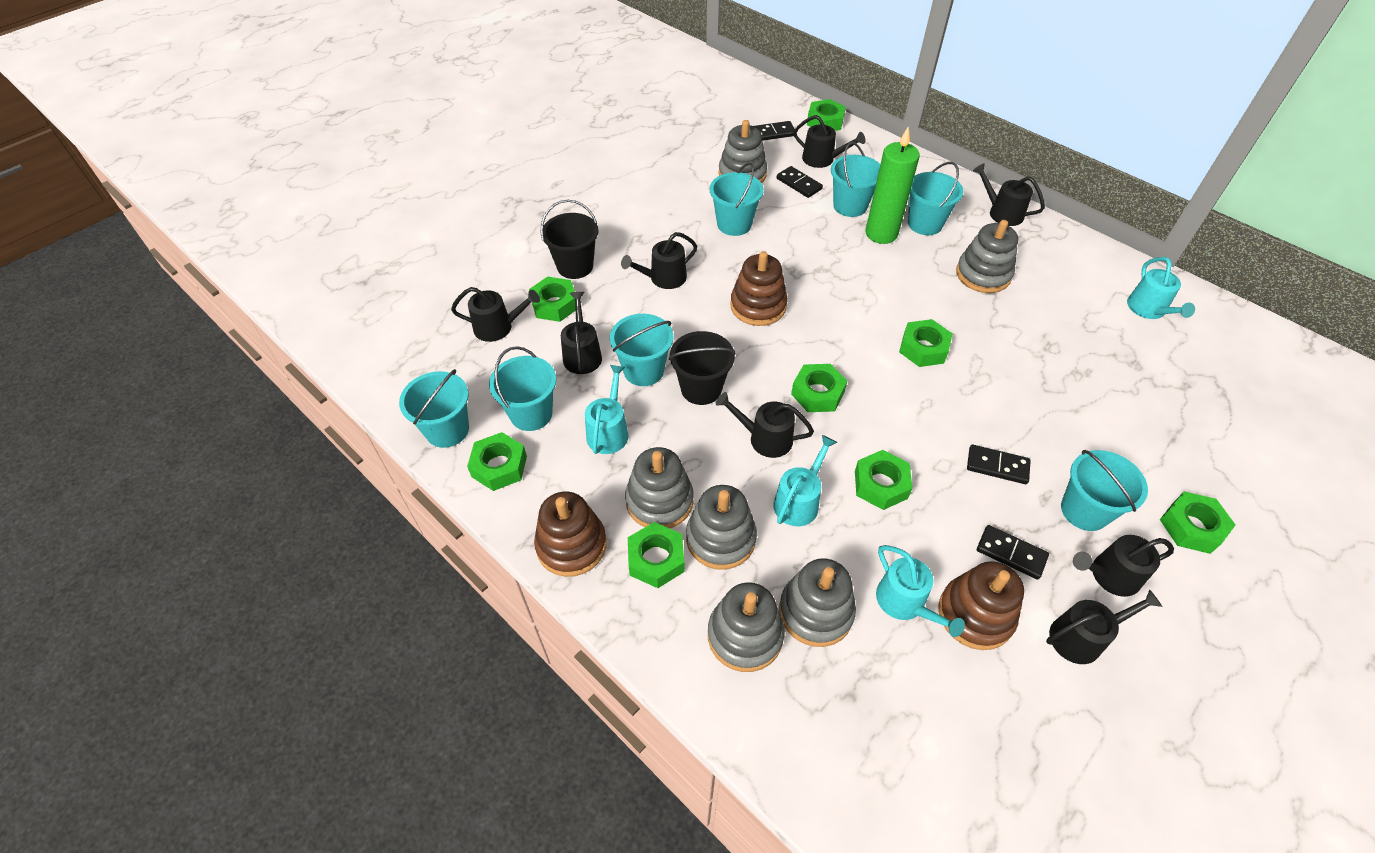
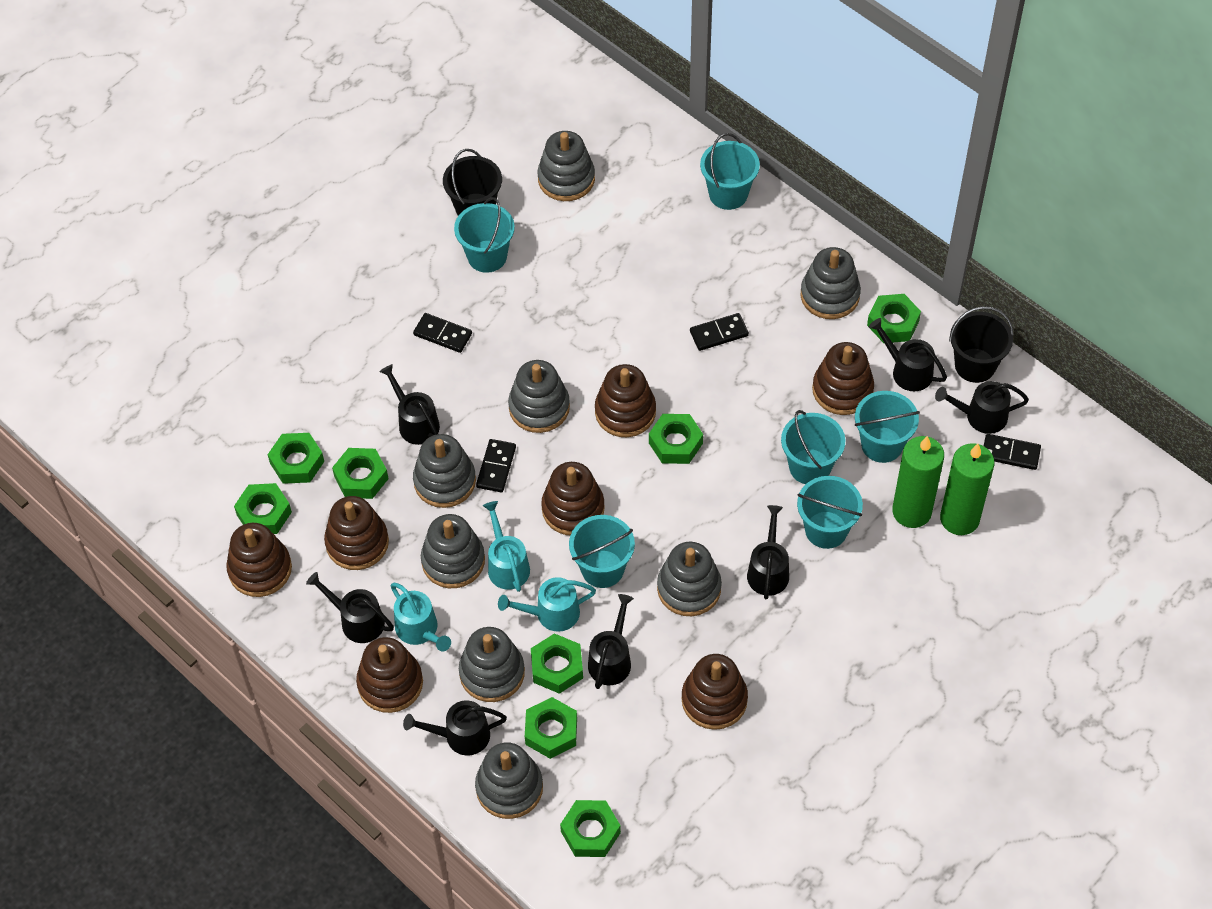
black watering can: [451,287,540,342] [561,292,602,374] [621,232,697,289] [716,392,814,458] [793,115,865,168] [973,163,1045,226] [1046,589,1163,664] [1073,535,1174,597] = 8 -> [306,572,394,643] [379,364,440,445] [403,700,507,755] [588,594,634,689] [747,505,789,599] [869,318,947,391] [935,381,1029,434] = 7
brown stacking toy: [534,492,607,577] [730,251,787,326] [939,561,1024,650] = 3 -> [226,523,292,597] [324,496,389,570] [356,637,423,713] [541,462,605,535] [595,364,656,437] [681,654,748,730] [812,342,874,415] = 7
green candle: [866,127,920,244] = 1 -> [892,436,944,528] [940,443,994,535] = 2
grey stacking toy: [625,447,694,528] [686,485,757,570] [708,582,785,672] [718,120,767,183] [779,558,856,647] [956,220,1018,293] = 6 -> [413,434,476,508] [421,514,485,588] [459,627,525,702] [475,742,543,819] [508,360,570,433] [537,131,595,201] [657,542,722,616] [801,247,861,319] = 8
turquoise bucket: [399,369,469,448] [489,346,556,431] [610,314,673,386] [710,162,764,236] [831,142,880,217] [908,162,963,235] [1061,450,1148,531] = 7 -> [454,197,515,273] [569,515,635,588] [700,133,760,210] [781,410,845,484] [797,476,863,549] [855,391,920,463] = 6
turquoise watering can: [585,365,629,454] [773,435,837,526] [876,545,965,637] [1127,257,1195,319] = 4 -> [390,583,451,651] [483,501,530,592] [498,577,596,632] = 3

